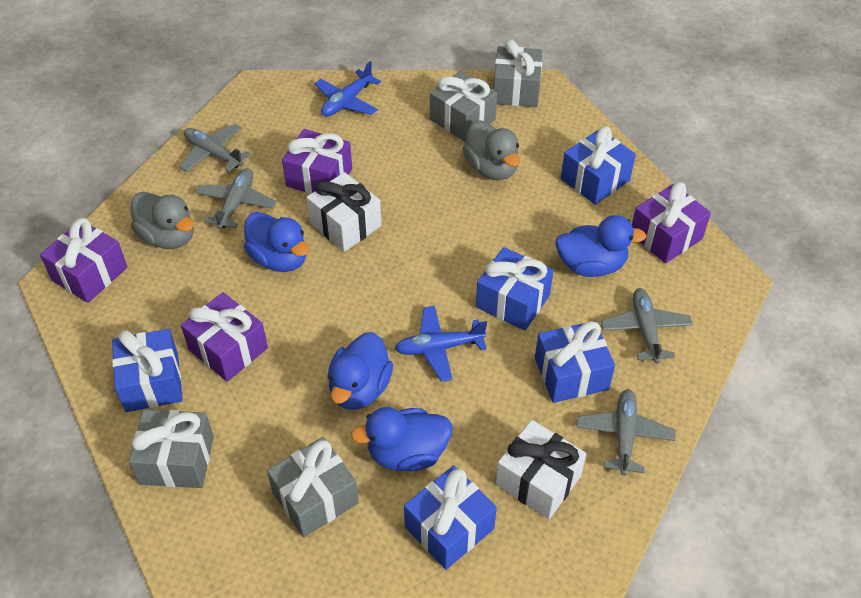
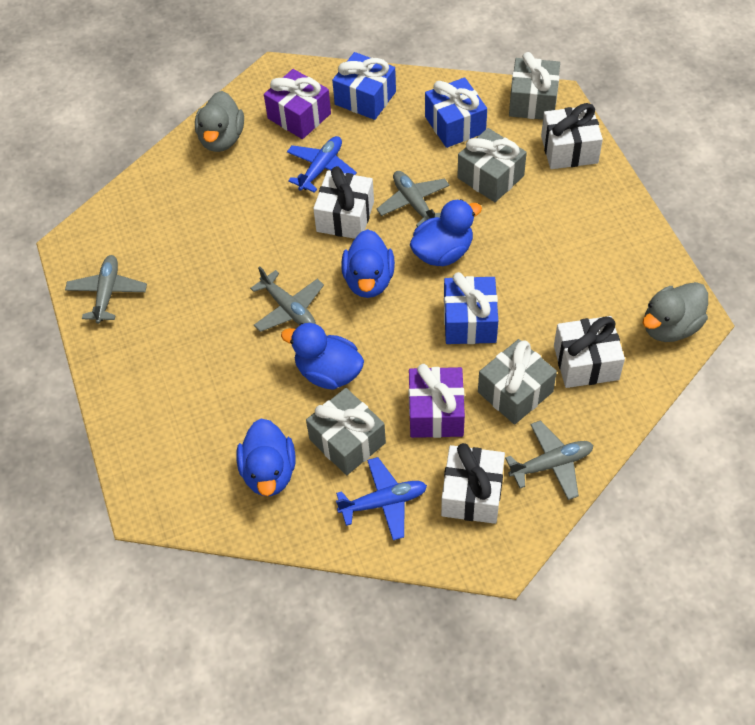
blue gift: [112,329,183,412] [404,465,497,570] [476,247,554,331] [535,321,615,403] [561,126,636,205] = 5 -> [332,52,396,120] [425,77,487,148] [444,272,498,344] = 3
purple gift: [40,218,128,303] [181,292,268,382] [282,129,352,194] [632,182,711,263] = 4 -> [264,69,331,139] [408,364,465,438] = 2
white gift: [306,172,382,252] [496,420,586,519] = 2 -> [313,166,374,239] [441,443,505,524] [541,103,603,169] [554,316,625,388] = 4

